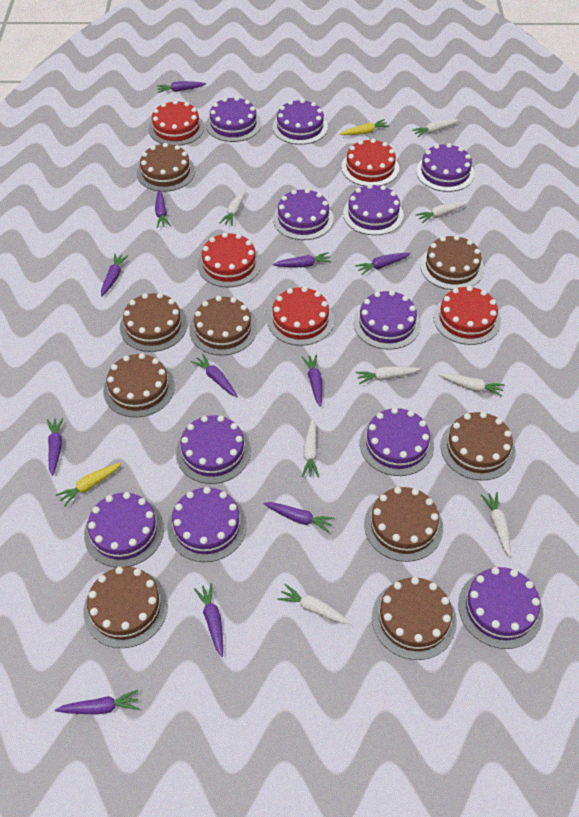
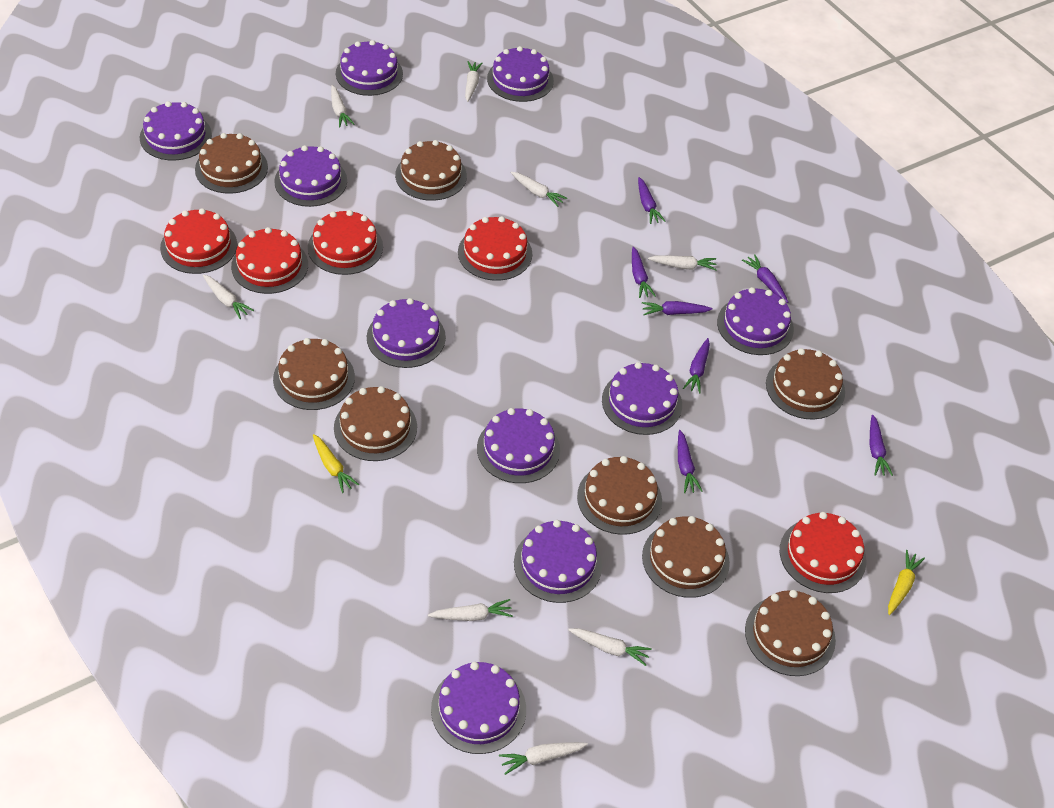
brown cake: [83,567,168,648] [103,353,175,417] [120,293,187,352] [137,143,195,192] [189,296,257,355] [364,487,443,562] [372,577,457,660] [420,235,484,290] [440,412,516,480] = 9 -> [195,133,268,194] [273,338,355,410] [334,386,417,461] [395,140,467,201] [577,456,662,535] [642,516,730,598] [745,590,836,676] [766,348,845,420] = 8
purple cake: [84,492,164,567] [167,487,247,562] [176,415,251,484] [206,96,261,142] [272,99,328,145] [273,188,334,240] [343,184,404,235] [354,290,421,350] [360,407,434,476] [416,143,475,192] [458,567,543,649] = 11 -> [140,101,212,161] [274,145,347,207] [336,40,403,96] [367,298,446,368] [431,662,526,754] [477,408,560,483] [487,46,554,102] [514,520,602,603] [602,362,682,435] [717,287,794,355] = 10
purple carrot: [47,418,64,476] [55,690,139,715] [101,253,128,296] [155,190,171,228] [157,81,206,93] [191,354,237,397] [194,583,223,657] [264,502,335,533] [273,252,332,267] [302,354,322,407] [355,253,411,275] = 11 -> [632,247,656,298] [638,177,666,224] [642,301,713,315] [678,430,703,493] [683,338,710,393] [742,254,788,303] [870,415,893,476] = 7

